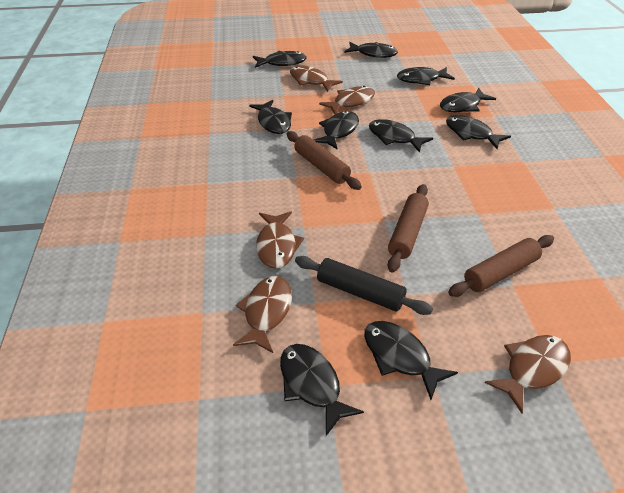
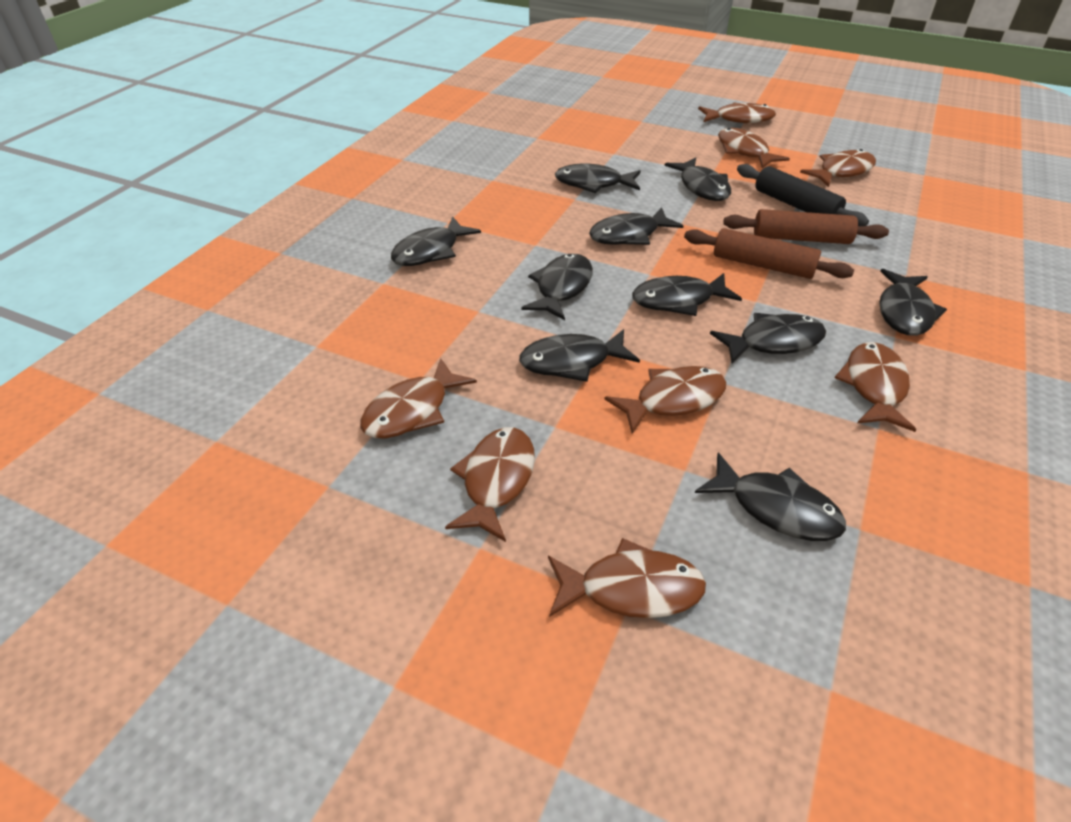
brown fish: [233,276,292,353] [256,211,304,269] [290,65,343,92] [319,86,375,114] [485,335,571,413] = 5 -> [360,358,477,438] [445,427,535,542] [548,538,706,618] [604,366,726,434] [698,102,776,123] [718,128,790,168] [800,149,876,187] [835,342,916,432] = 8
brown rolling pin: [287,131,362,190] [388,184,429,272] [448,235,554,297] = 3 -> [684,228,854,279] [723,209,889,244] = 2

